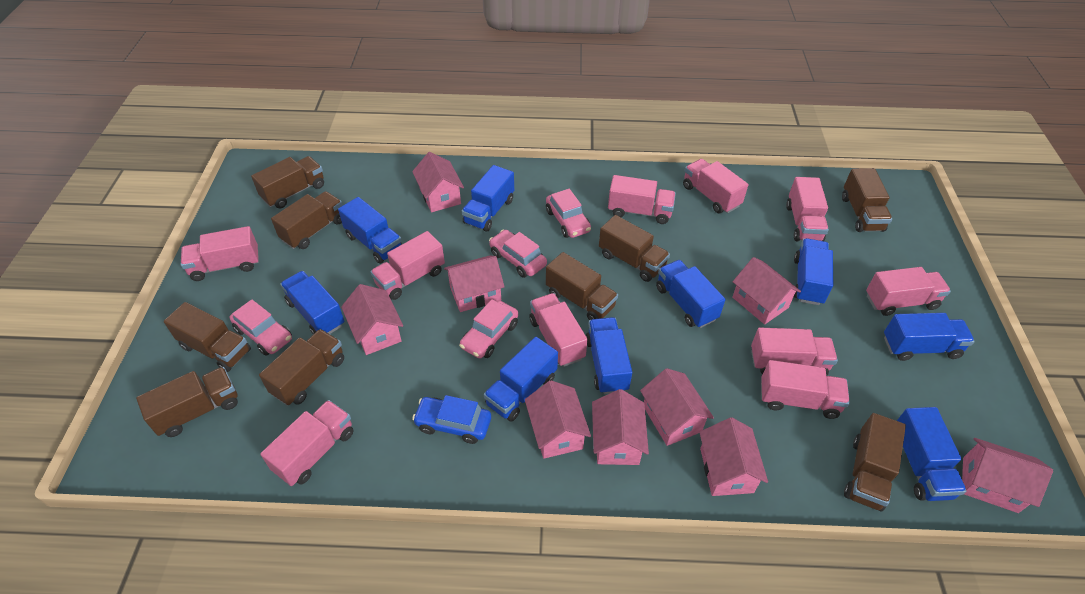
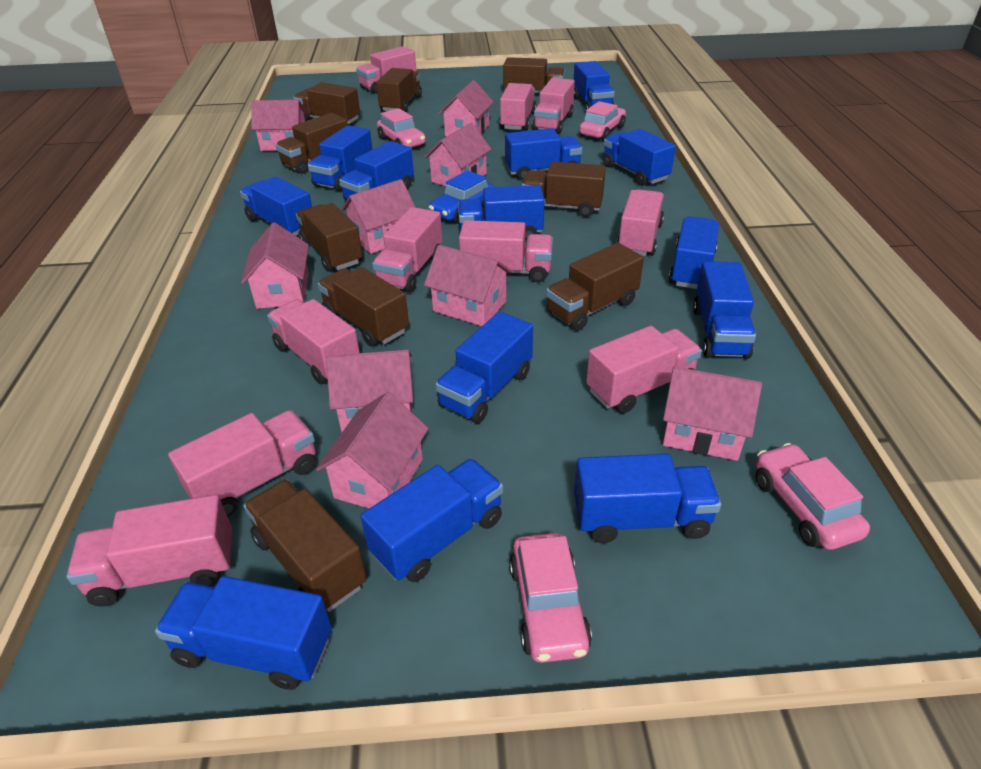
blue truck: [280,271,344,334] [338,197,402,264] [462,165,514,232] [484,337,558,422] [586,317,632,394] [656,260,725,328] [794,238,833,305] [884,313,975,361] [897,407,966,501] = 9 -> [155,576,332,690] [240,176,312,236] [308,125,373,191] [339,141,414,201] [360,458,503,582] [435,312,533,423] [458,185,545,240] [505,128,582,180] [574,61,615,110] [574,454,721,543] [603,129,676,186] [669,216,719,289] [693,261,756,359] = 13

